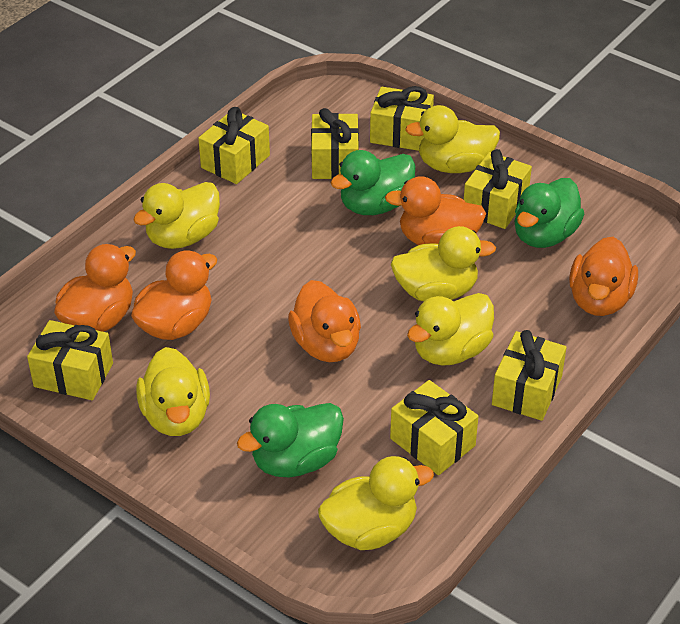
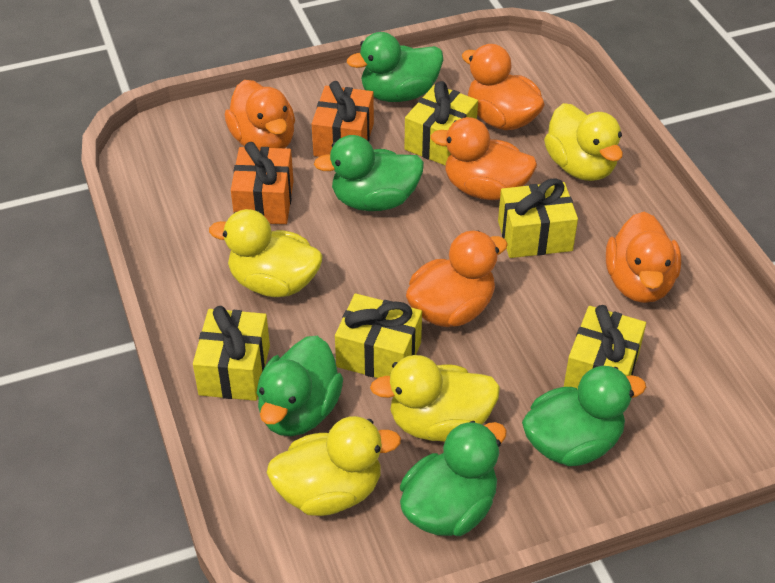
green duck: [237,403,344,477] [331,150,415,215] [514,178,584,248] = 3 -> [257,336,343,436] [314,135,424,211] [347,32,443,102] [400,421,507,536] [522,366,646,466] = 5
orange gift: none = 0 -> [231,142,293,224] [312,81,374,157] = 2
yellow duck: [133,182,220,249] [136,347,210,436] [318,456,434,550] [391,226,496,301] [405,105,500,173] [407,293,494,366] = 6 -> [209,209,323,297] [267,416,401,516] [370,355,500,442] [544,103,623,181] = 4
yellow gift: [27,320,113,400] [198,107,270,184] [311,108,359,179] [370,86,434,151] [390,380,479,475] [464,149,532,229] [492,330,567,421] = 7 -> [193,306,270,401] [335,293,422,378] [404,81,478,166] [498,178,578,258] [564,305,646,389] = 5

